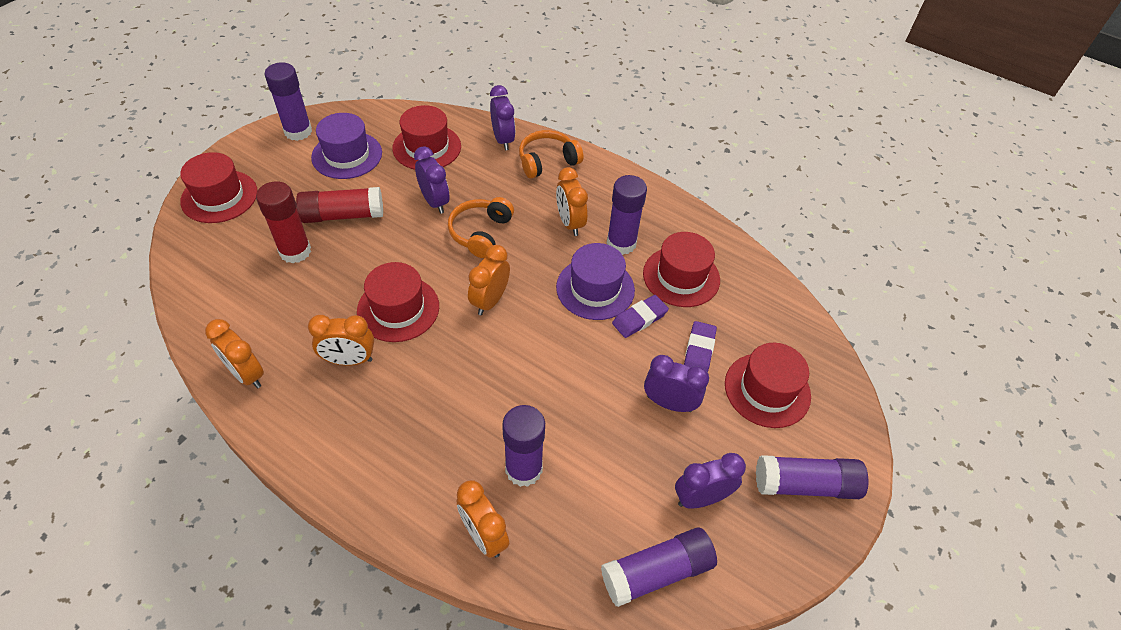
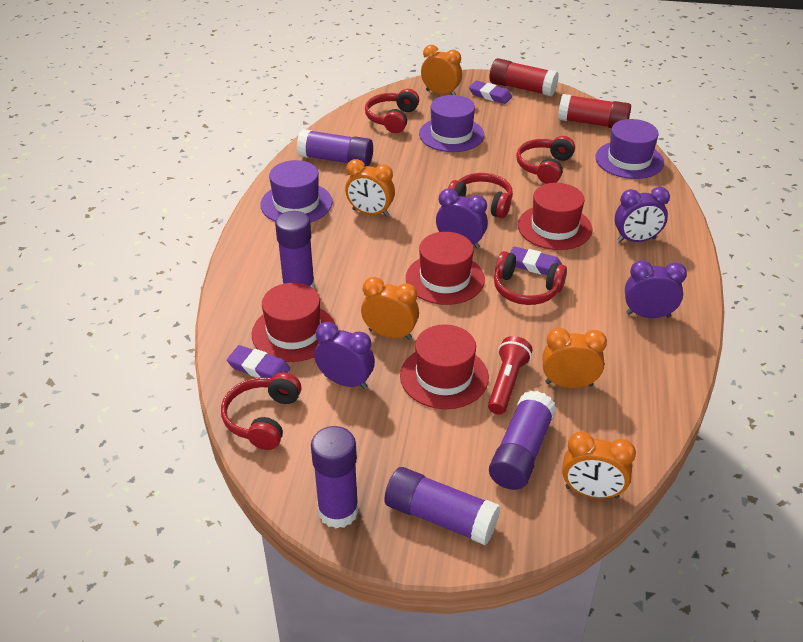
orange headphones: [448,197,514,258] [519,130,584,179] = 2 -> none = 0
purple eraser: [612,295,669,338] [684,321,717,372] = 2 -> [227,345,290,378] [469,81,512,104] [510,246,563,275] = 3
purple hat: [311,113,382,179] [556,243,635,320] = 2 -> [260,160,332,223] [419,95,484,152] [595,119,664,179] = 3
red flashlight: none = 0 -> [488,336,532,415] = 1
red hat: [180,152,257,223] [357,262,439,342] [392,105,461,170] [643,232,720,307] [725,343,811,428] = 5 -> [252,283,335,362] [400,325,489,409] [406,232,485,305] [518,183,592,250] = 4
red headphones: none = 0 -> [221,372,302,450] [365,89,419,133] [448,173,513,218] [494,251,567,305] [516,136,575,184] = 5

